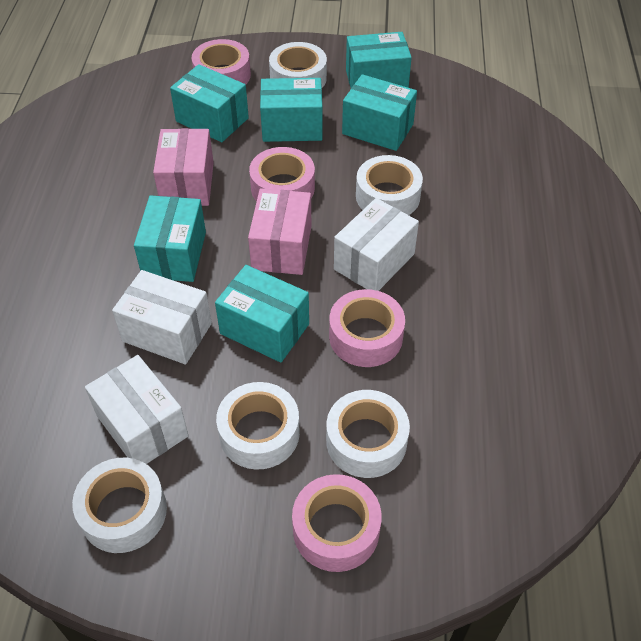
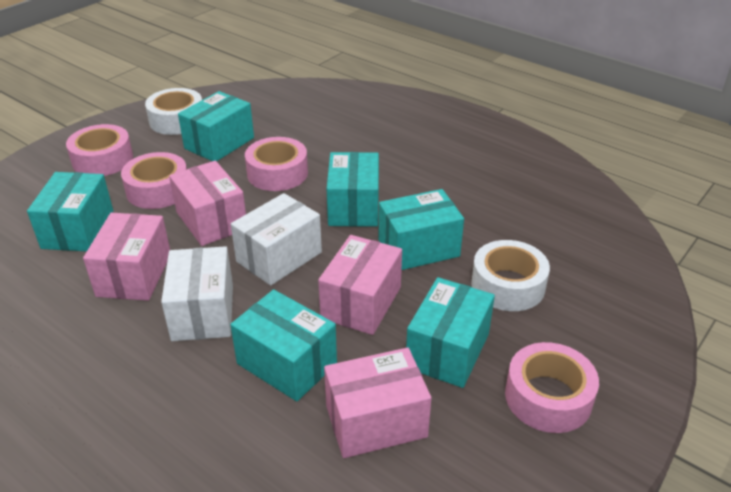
pink box: [153,128,214,206] [248,188,311,275] = 2 -> [83,213,170,301] [169,161,246,246] [318,235,402,335] [324,347,431,458] = 4
white box: [85,355,189,464] [112,270,212,364] [334,198,419,291] = 3 -> [161,246,233,341] [231,193,322,286] = 2
white tape: [72,458,167,553] [216,382,300,470] [269,42,327,88] [326,390,410,478] [356,155,423,215] = 5 -> [145,88,202,135] [471,240,550,311] = 2

